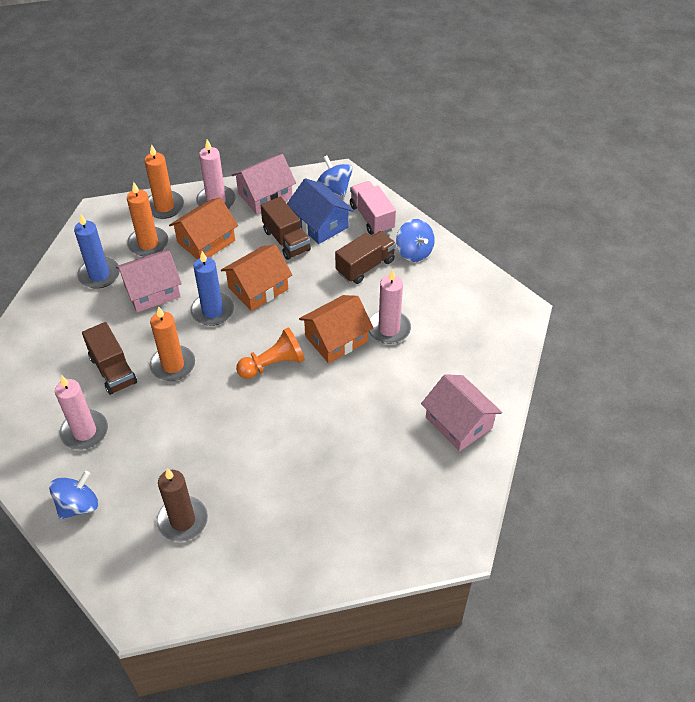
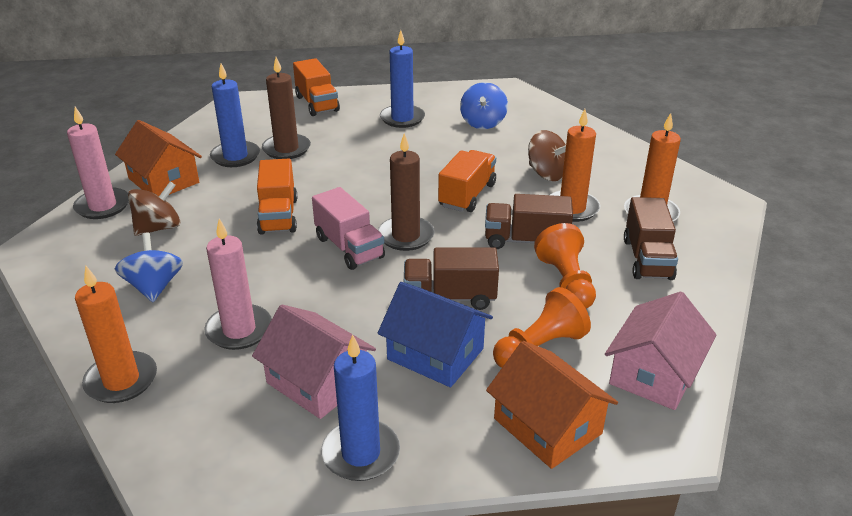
blue candle: [74,214,120,289] [191,251,234,326] = 2 -> [210,64,260,167] [321,334,400,481] [380,30,425,128] = 3
blue spinning top: [49,471,98,520] [317,155,353,197] [396,219,435,262] = 3 -> [115,233,183,302] [460,82,508,129] = 2
brown candle: [157,468,208,542] = 1 -> [262,57,311,159] [378,133,435,251] = 2
brown spinning top: none = 0 -> [128,181,180,236] [528,130,566,181] = 2
orange house: [169,197,238,259] [221,245,292,311] [299,295,374,363] = 3 -> [115,120,202,196] [486,341,618,469] = 2
orange pawn: [236,327,305,379] = 1 -> [493,287,591,368] [534,223,596,308] = 2
orange truck: none = 0 -> [257,159,297,234] [293,58,340,116] [438,150,496,212] = 3
pink candle: [55,375,108,450] [196,139,236,209] [368,269,411,344] = 3 -> [67,107,129,219] [204,218,272,350] = 2
pink house: [116,250,182,312] [232,154,296,214] [421,374,502,451] = 3 -> [252,304,376,419] [605,292,717,410] = 2

